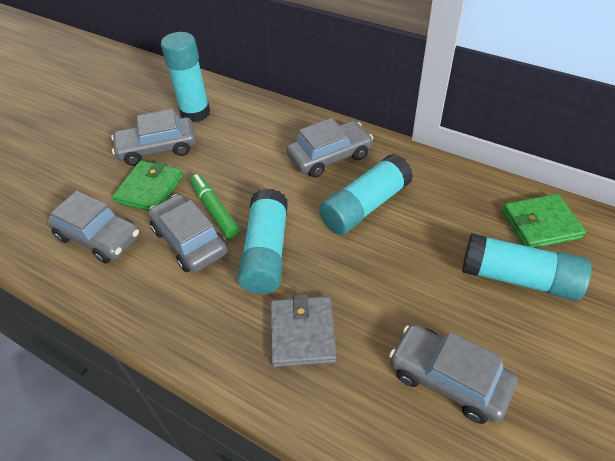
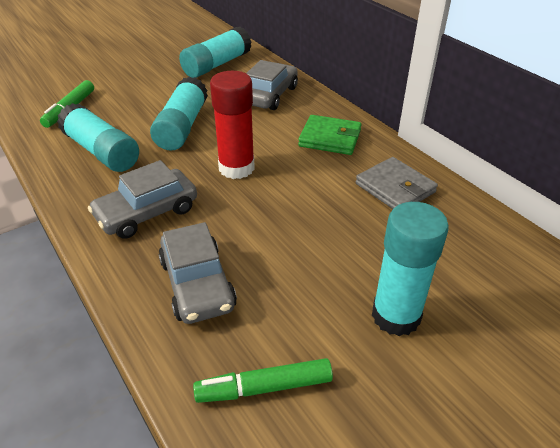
green marker: [190,174,239,239] = 1 -> [40,80,94,128] [193,358,333,403] = 2
green wallet: [112,161,183,211] [502,194,586,248] = 2 -> [298,115,362,155] = 1
grey car: [46,191,140,263] [111,109,196,166] [148,194,227,272] [287,118,373,178] [389,324,517,424] = 5 -> [88,160,197,239] [159,222,237,324] [246,60,298,110] = 3
red glue stick: none = 0 -> [210,71,255,179] = 1

